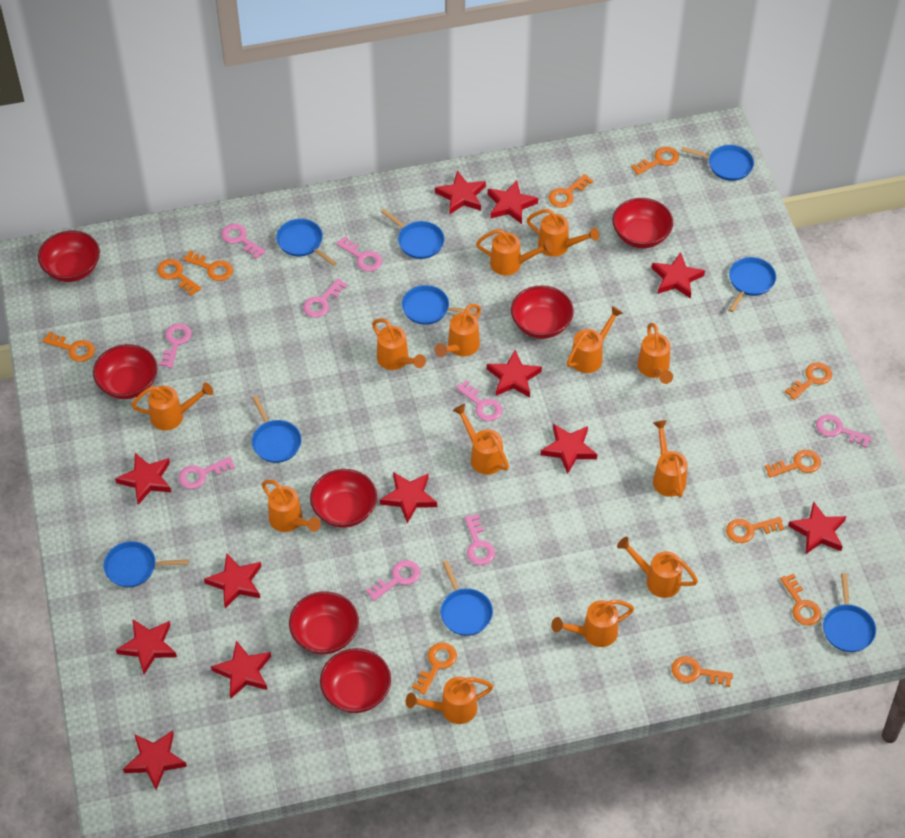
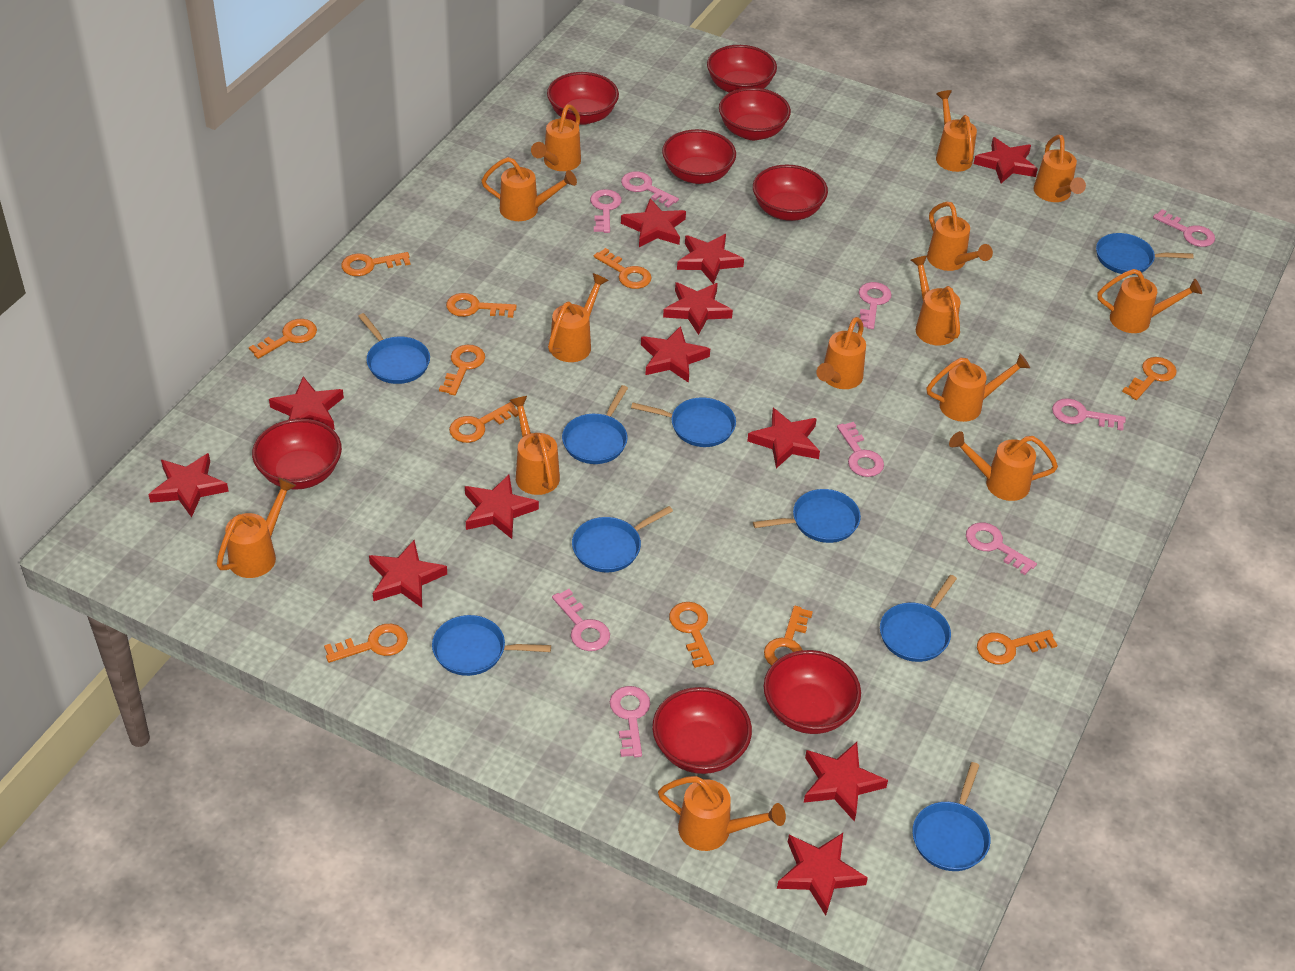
orange watering can: [131,383,213,430] [261,480,321,532] [372,318,426,370] [406,676,493,724] [434,304,481,357] [453,404,509,475] [476,229,553,275] [527,209,599,257] [551,600,634,647] [567,306,623,373] [617,537,698,598] [637,323,673,384] [653,420,688,497] = 13 -> [217,477,297,578] [481,157,577,221] [509,396,560,495] [531,104,581,171] [548,273,609,362] [658,776,786,851] [816,317,866,389] [911,256,961,345] [926,353,1030,422] [927,202,993,271] [936,90,977,172] [949,431,1058,501] [1034,135,1086,202] [1097,269,1202,333] = 14
red bowl: [38,231,100,282] [93,344,158,399] [289,591,359,654] [310,469,377,528] [320,648,391,713] [511,285,574,339] [612,198,673,248] = 7 -> [252,418,342,490] [547,72,619,125] [652,687,752,774] [662,129,736,184] [707,45,777,93] [719,87,791,140] [753,165,828,221] [764,650,861,734] = 8

